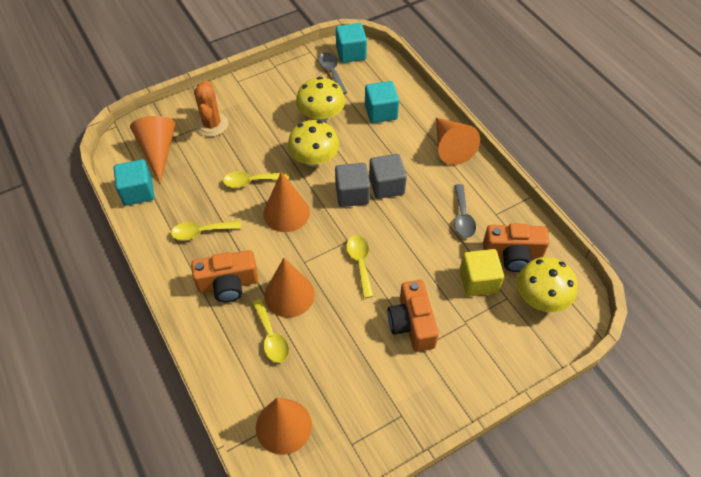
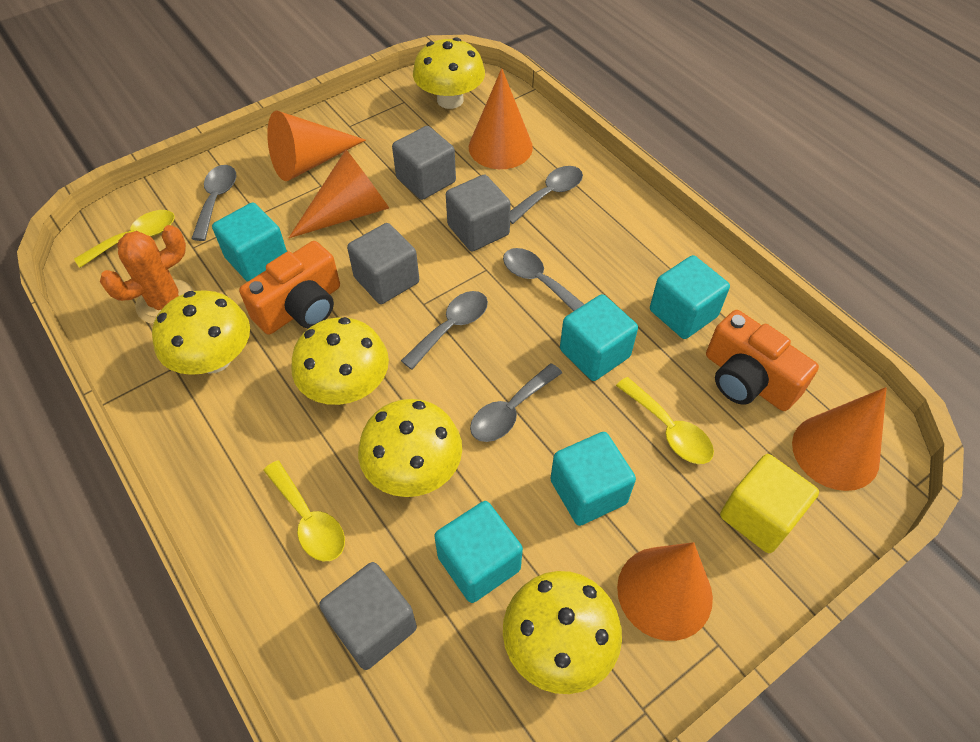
grey cube: [335,163,370,207] [369,154,407,199] = 2 -> [319,562,417,670] [347,223,419,304] [392,126,456,200] [446,175,511,251] = 4
grey spoon: [318,52,347,94] [454,184,476,238] = 2 -> [191,165,236,241] [401,291,488,370] [470,363,562,442] [503,248,584,312] [510,166,583,224] = 5
orange camera: [191,250,258,302] [387,280,439,352] [483,223,549,272] = 3 -> [239,241,340,334] [706,310,819,411] = 2
turquoise cube: [114,159,155,206] [336,23,367,63] [365,81,399,123] = 3 -> [212,202,287,282] [434,501,523,603] [550,432,636,526] [560,294,638,381] [650,255,730,339] = 5
yellow mushroom: [287,120,339,167] [296,77,345,122] [517,257,578,312] = 3 -> [152,290,250,375] [291,317,389,405] [358,399,462,497] [413,37,485,109] [503,571,622,694] = 5
yellow spoon: [171,221,241,240] [223,171,289,188] [252,299,289,363] [346,235,374,298] = 4 -> [74,210,175,268] [263,460,345,561] [616,377,714,464] = 3

